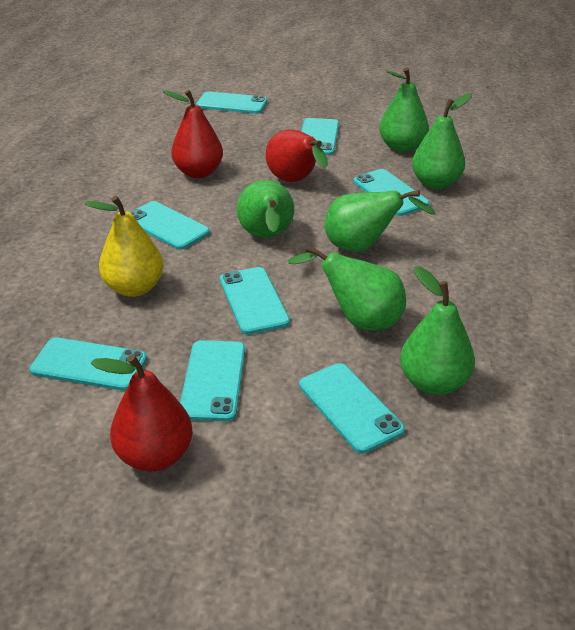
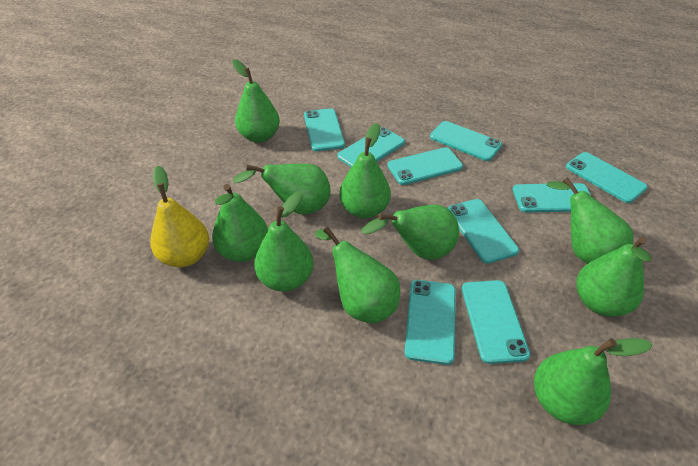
green pear: [237,180,294,238] [288,245,406,331] [325,190,436,252] [379,67,429,152] [400,266,475,395] [412,93,472,189] = 6 -> [212,184,268,262] [232,59,280,143] [233,164,331,214] [254,191,314,292] [315,227,400,324] [339,123,391,219] [361,205,459,260] [534,338,652,425] [547,177,634,264] [577,237,652,317] = 10
red pear: [91,354,193,471] [163,90,223,178] [266,130,328,182] = 3 -> none = 0
turquoise phone: [30,337,147,391] [131,201,210,250] [180,340,245,421] [196,91,267,114] [220,267,290,335] [299,363,405,454] [301,118,339,155] [353,169,430,216] = 8 -> [304,108,345,151] [337,127,405,167] [387,147,463,185] [405,280,455,365] [430,121,502,161] [448,199,519,264] [462,280,530,364] [513,183,591,213] [566,152,648,203] = 9

